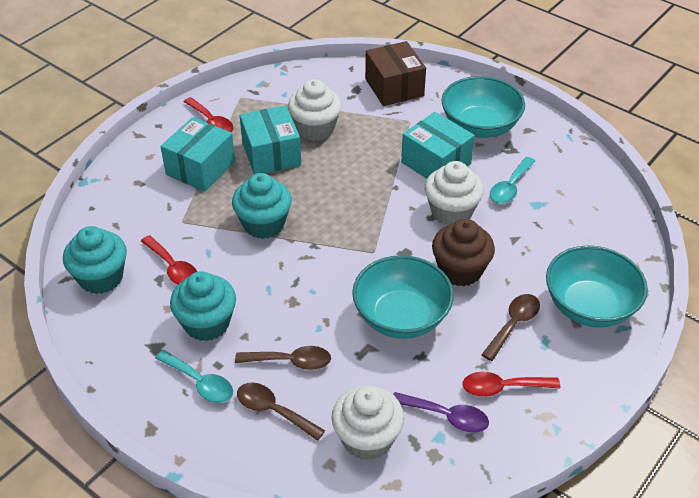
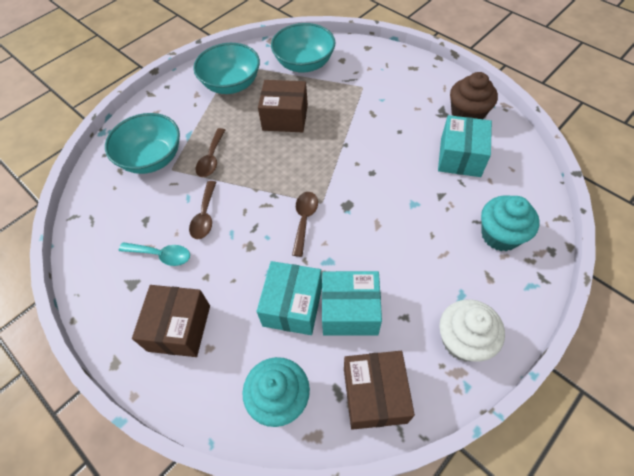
brown box: [365,41,426,106] = 1 -> [132,285,210,357] [258,80,308,132] [344,351,415,430] = 3
purple spoon: [393,392,489,433] = 1 -> none = 0
red spoon: [141,235,197,284] [183,97,233,132] [463,372,560,397] = 3 -> none = 0
turquoise cupcake: [63,226,127,294] [170,271,236,341] [232,173,292,239] = 3 -> [242,357,310,427] [481,196,540,251] = 2
turquoise spoon: [155,350,233,403] [490,157,535,204] = 2 -> [119,242,190,266] = 1
white cupcake: [288,79,342,141] [331,385,404,460] [425,161,484,226] = 3 -> [439,299,505,361] = 1

